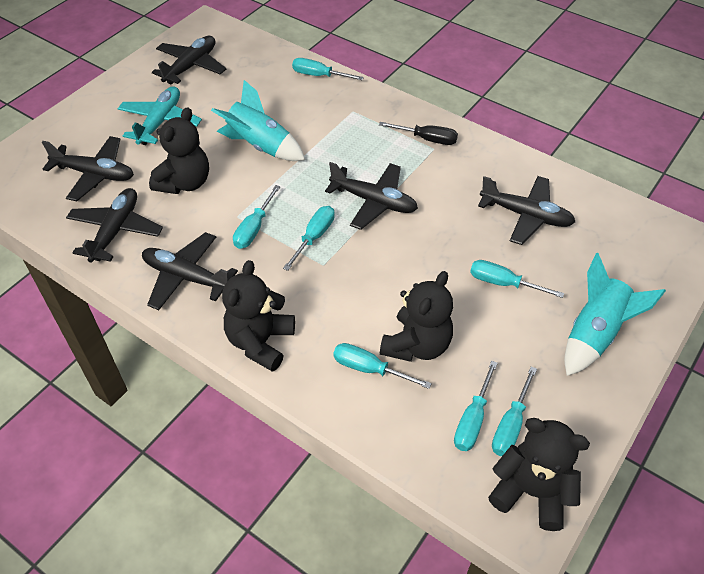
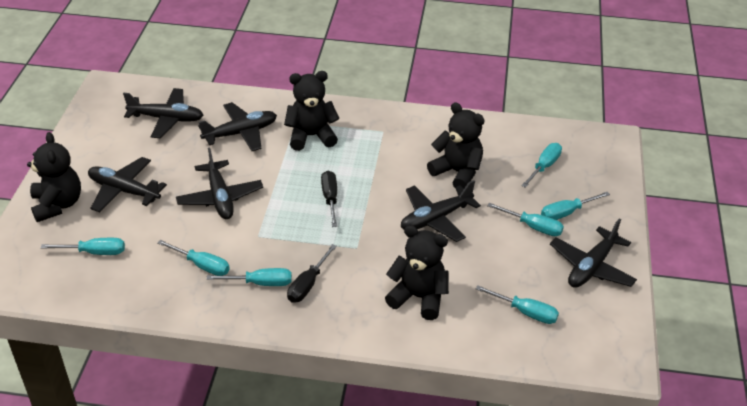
black screwdriver: [379,122,458,145] = 1 -> [287,244,337,303] [321,171,337,227] = 2
turquoise plane: [118,86,202,145] = 1 -> none = 0
turquoise rocket: [211,80,305,161] [564,253,666,376] = 2 -> none = 0

